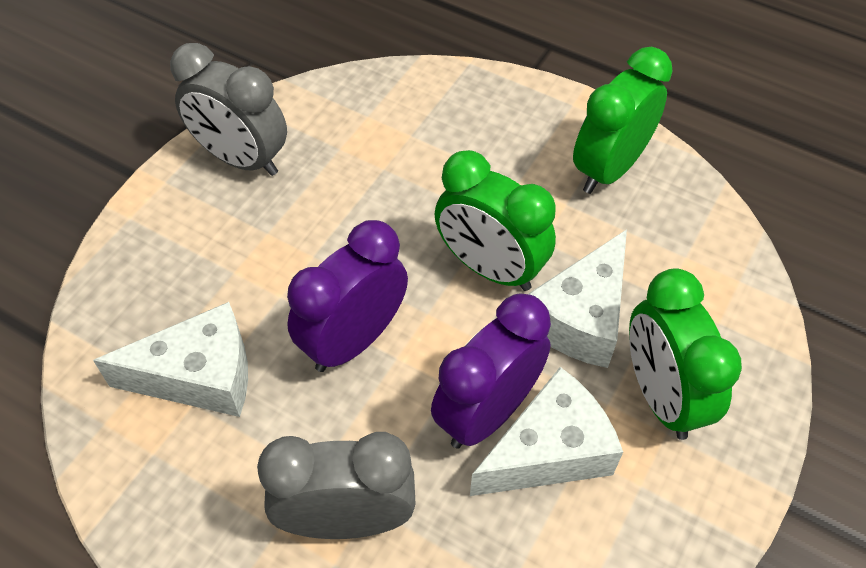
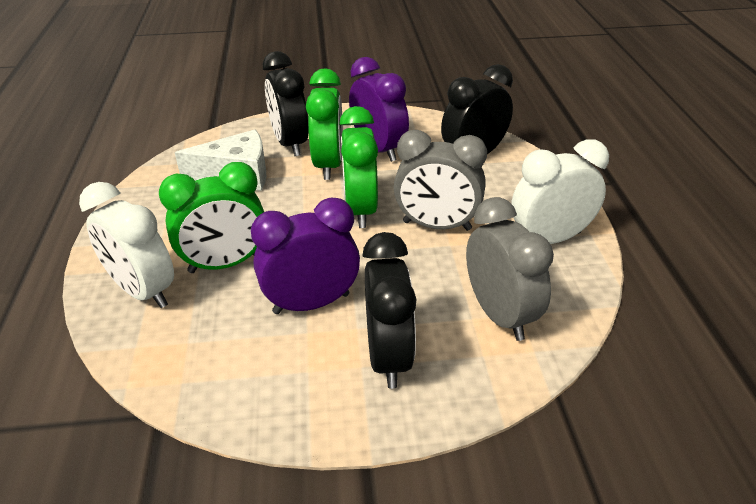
black clock: none = 0 -> [263,51,309,156] [363,232,417,389] [441,64,513,154] = 3
white cheese: [93,302,248,417] [470,367,623,496] [528,229,627,368] = 3 -> [175,130,267,191] = 1
white clock: none = 0 -> [79,182,174,308] [512,139,609,244] = 2

